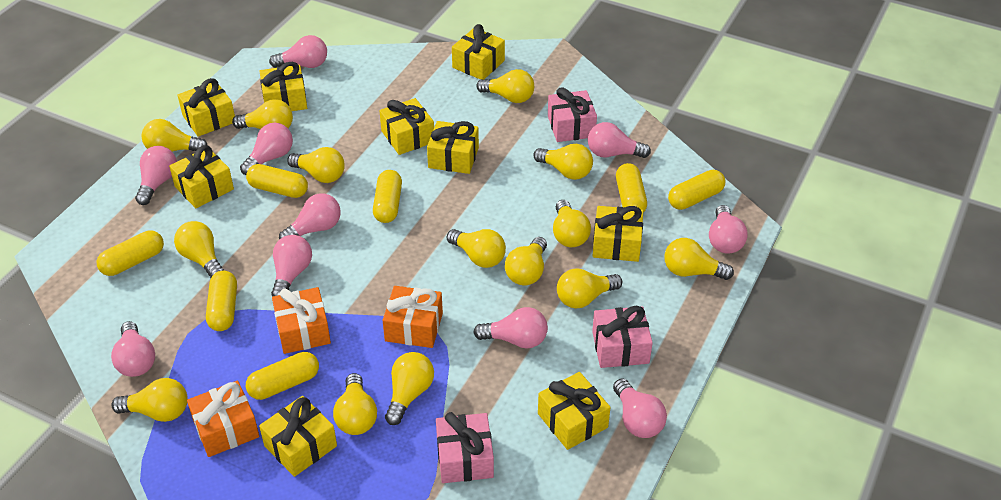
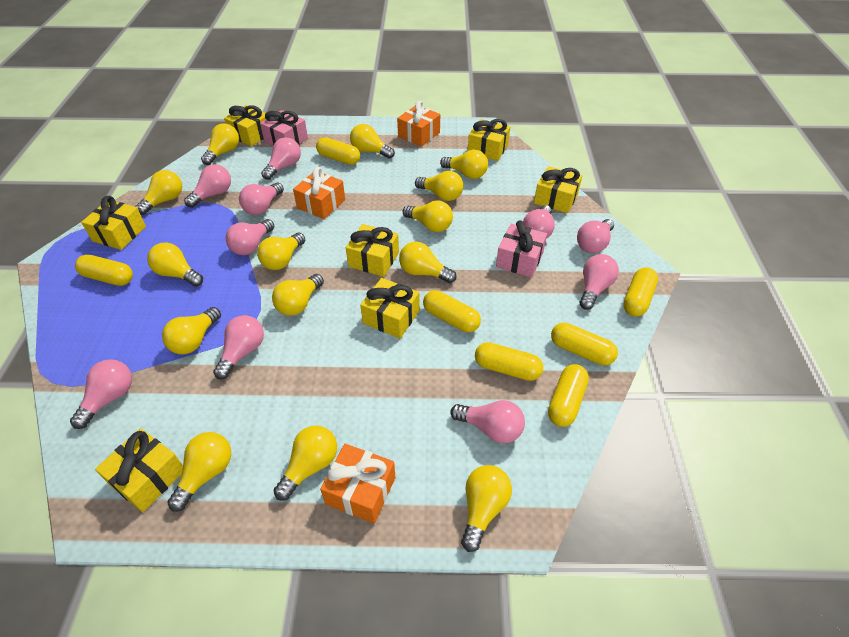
pink gift: [436,412,494,483] [548,87,597,142] [592,305,653,368] = 3 -> [260,110,308,146] [496,220,547,277] = 2
yellow gift: [169,145,234,208] [177,78,235,137] [259,396,337,477] [260,62,307,111] [379,98,434,155] [427,121,479,174] [452,24,505,80] [538,372,610,450] [593,206,643,262] = 9 -> [81,196,146,250] [95,428,183,512] [224,105,266,146] [346,224,399,277] [360,278,420,338] [468,119,510,161] [534,166,582,213] = 7

